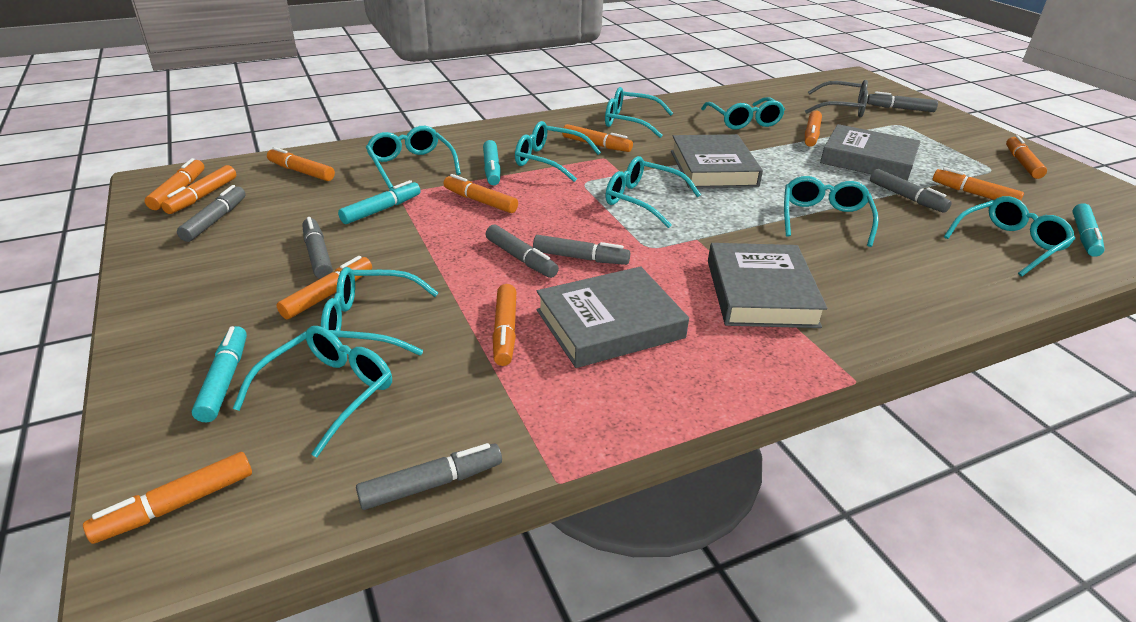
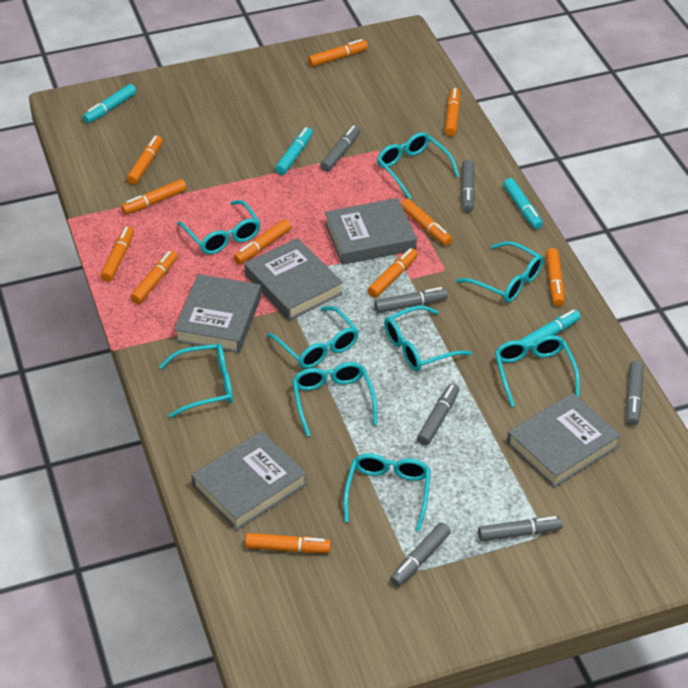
grey book: [537,266,689,368] [671,134,763,189] [708,243,828,328] [820,124,921,181] = 4 -> [174,274,261,353] [191,431,307,530] [244,238,343,321] [325,198,417,265] [507,393,621,488] = 5
grey glasses: [805,80,868,117] = 1 -> none = 0

